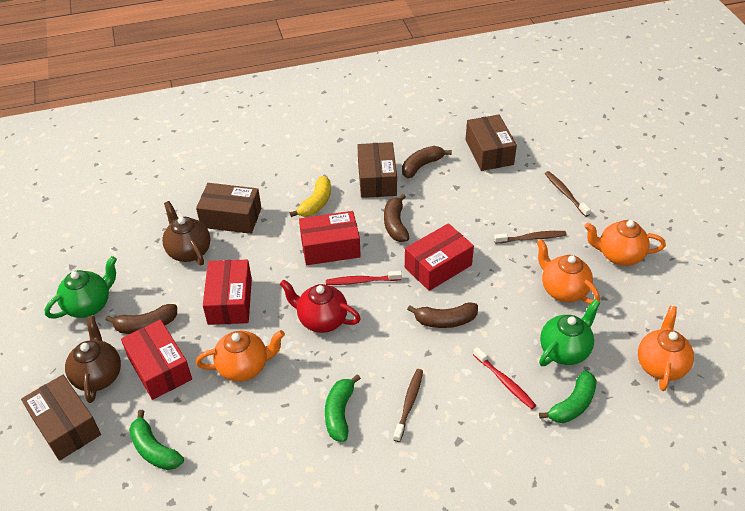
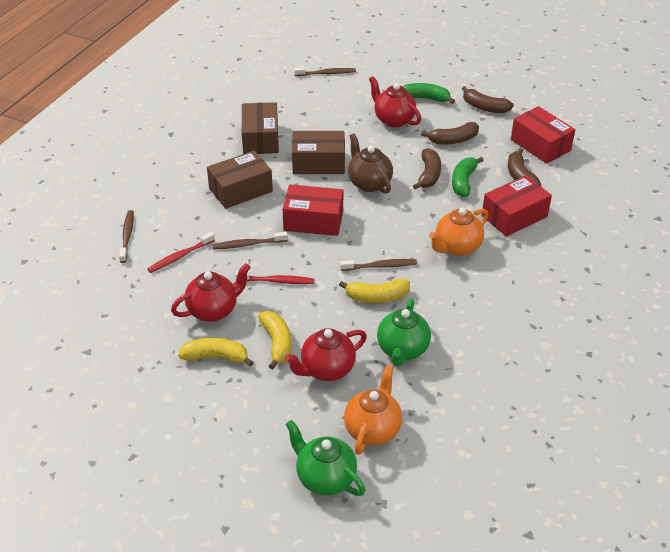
brown box: [21,375,101,461] [196,183,261,234] [357,142,397,198] [465,115,517,171] = 4 -> [207,151,273,209] [242,102,279,154] [292,131,345,174] = 3
brown teapot: [65,316,121,403] [162,201,210,265] = 2 -> [348,134,393,194] = 1
brown toothbrush: [393,369,423,442] [494,231,566,244] [545,171,591,217] = 3 -> [119,210,134,263] [212,232,288,250] [294,67,356,76] [340,259,417,271] = 4
green banana: [129,410,184,470] [325,374,361,442] [539,370,597,423] = 3 -> [402,83,455,104] [452,157,484,197] = 2
orange teapot: [196,330,285,382] [537,239,600,304] [585,220,666,266] [638,306,694,391] = 4 -> [344,365,402,455] [429,208,489,256] = 2
red box: [121,320,192,400] [203,259,252,325] [299,211,361,265] [405,223,474,291] = 4 -> [283,184,343,236] [482,175,552,237] [511,106,575,164] = 3
red teapot: [280,280,361,333] = 1 -> [171,263,251,322] [285,328,367,381] [369,76,421,128] = 3
yellow banana: [290,176,331,217] = 1 -> [178,338,254,367] [258,311,292,369] [339,279,410,303] = 3

